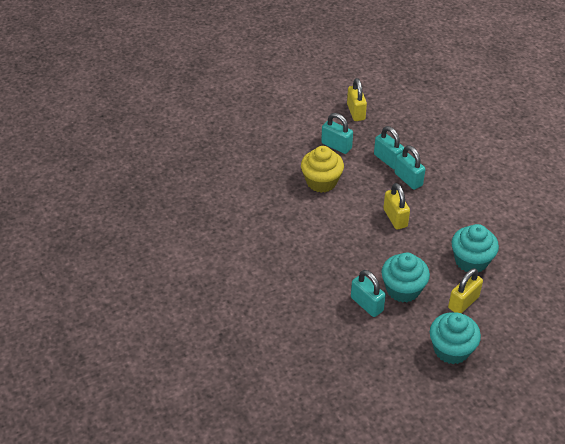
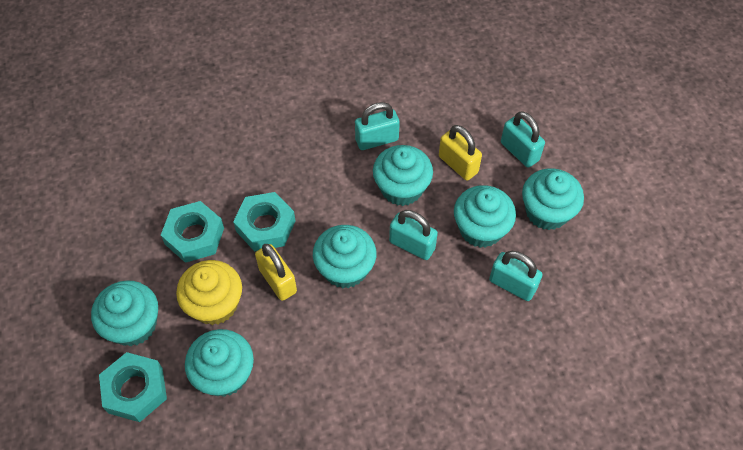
turquoise cupcake: [382,253,430,302] [430,312,481,364] [452,224,499,272] = 3 -> [91,280,158,346] [185,329,254,397] [313,225,376,289] [373,145,433,206] [454,185,516,248] [522,168,584,230] = 6
turquoise nut: none = 0 -> [99,352,167,422] [161,201,224,263] [233,192,295,251] = 3
yellow padlock: [347,78,367,121] [383,183,410,230] [448,268,483,313] = 3 -> [255,244,297,301] [439,125,482,180] = 2

